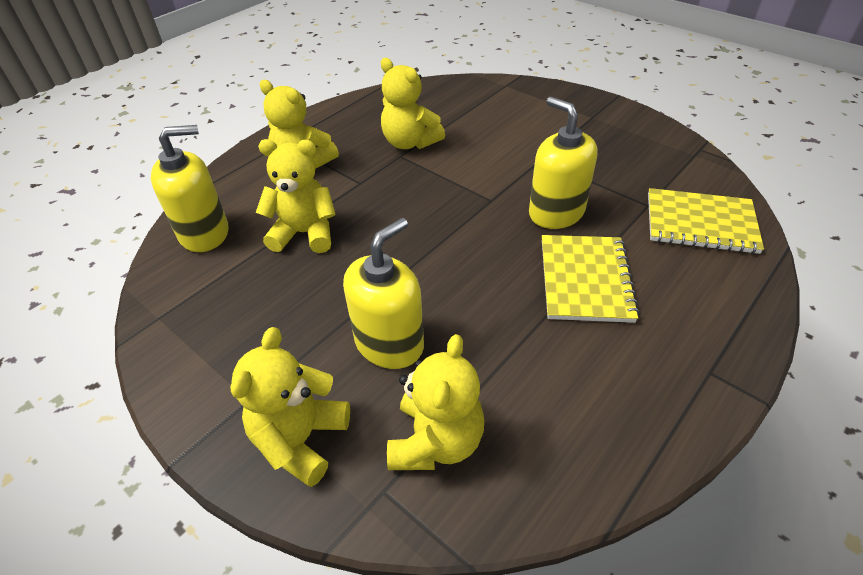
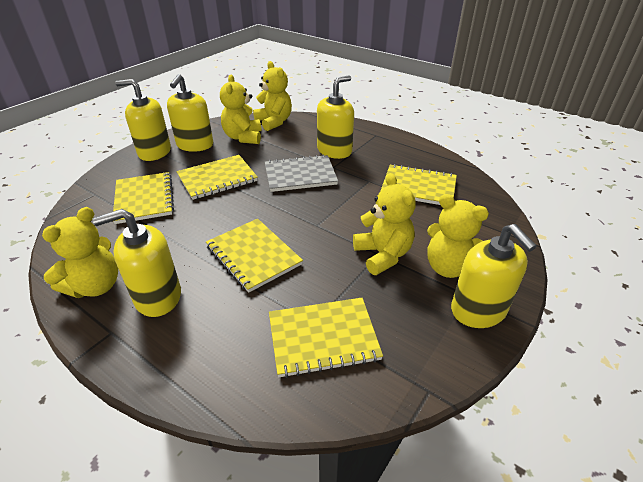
grey notebook: none = 0 -> [265,155,338,192] = 1
yellow notebook: [542,235,640,323] [648,188,764,254] = 2 -> [113,172,174,224] [177,155,258,200] [206,219,303,293] [269,298,383,378] [381,164,457,205] = 5
yellow soap dispenser: [151,125,228,252] [343,218,424,369] [529,97,598,229] = 3 -> [93,209,181,317] [115,79,171,161] [167,74,213,152] [317,75,354,159] [451,224,537,328] = 5

